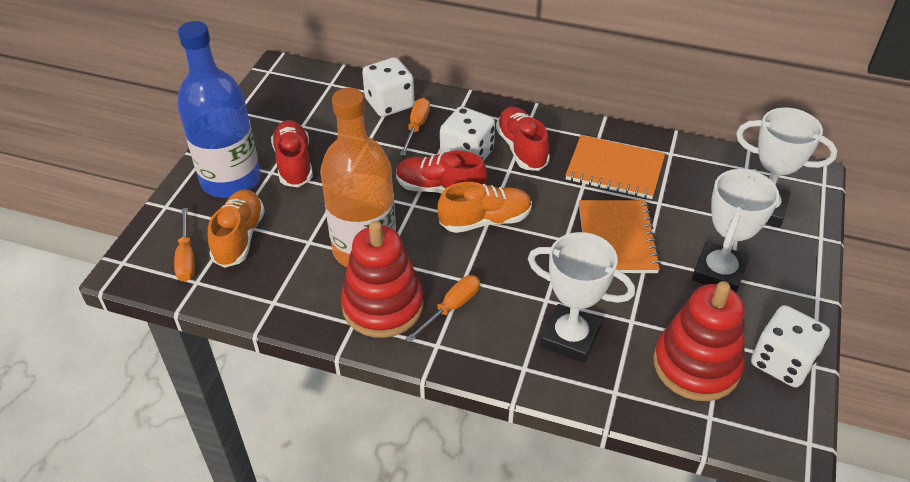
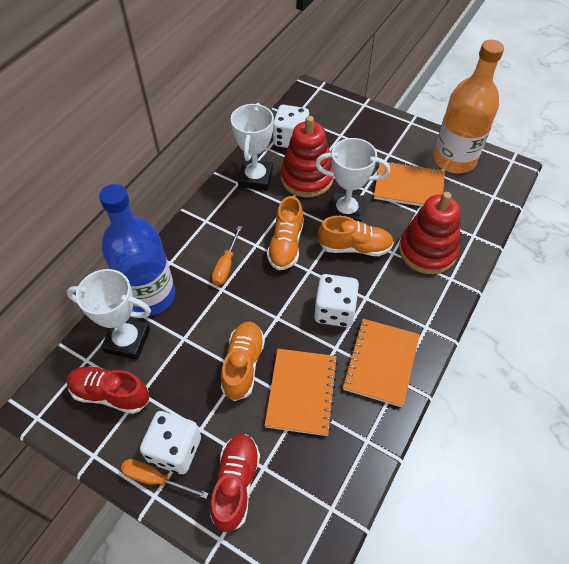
orange notebook: [565,135,665,199] [579,200,661,273] = 2 -> [265,349,338,436] [342,319,420,407] [374,162,445,206] = 3
orange screwdriver: [174,208,195,281] [400,98,430,155] [406,275,480,343] = 3 -> [121,459,209,499] [212,226,242,286] = 2
orange shoe: [208,189,265,268] [437,182,532,233] = 2 -> [221,322,265,401] [267,196,304,270] [318,216,394,256] = 3
red shoe: [271,120,313,187] [396,150,487,194] [496,107,550,171] = 3 -> [66,366,149,414] [210,434,260,533] = 2

